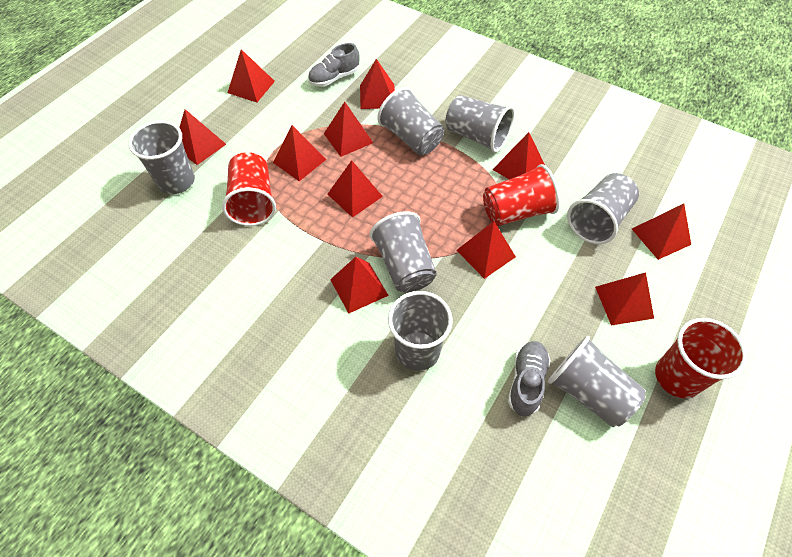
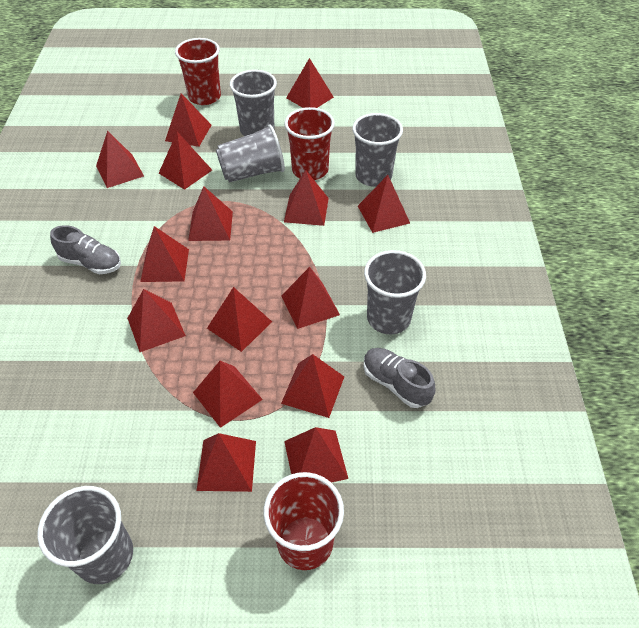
grey cup: [128,121,195,194] [370,211,437,293] [377,87,444,155] [388,291,453,371] [446,95,514,153] [548,336,646,427] [567,173,639,244] = 7 -> [37,486,133,584] [216,124,285,183] [230,70,277,136] [352,113,403,187] [364,250,426,334] = 5
red pyramid: [179,109,226,165] [228,49,275,102] [273,125,326,181] [324,102,373,157] [328,160,383,218] [330,257,389,314] [360,59,395,109] [456,221,516,279] [492,132,545,179] [595,272,654,326] [632,204,691,260] = 11 -> [96,131,144,188] [127,289,186,352] [140,226,189,282] [159,132,212,190] [165,93,211,147] [188,186,233,241] [193,361,263,428] [196,433,256,492] [207,287,272,352] [281,267,340,329] [281,354,344,418] [284,170,329,226] [284,427,348,483] [286,58,334,108] [358,175,410,233] = 15

